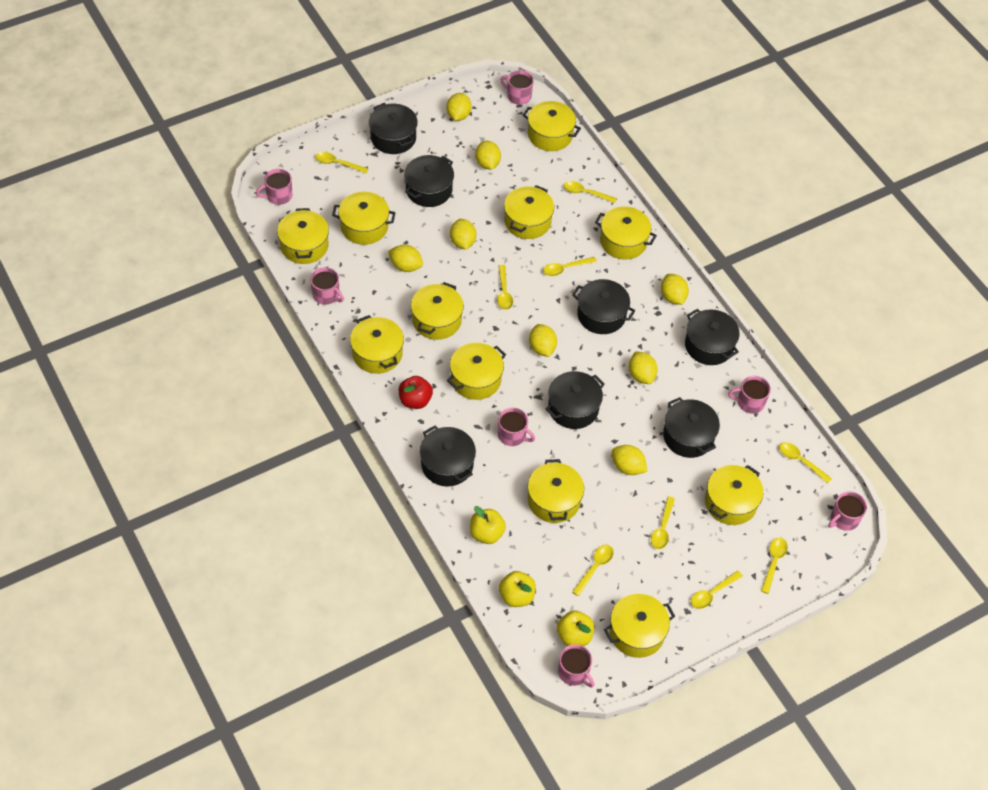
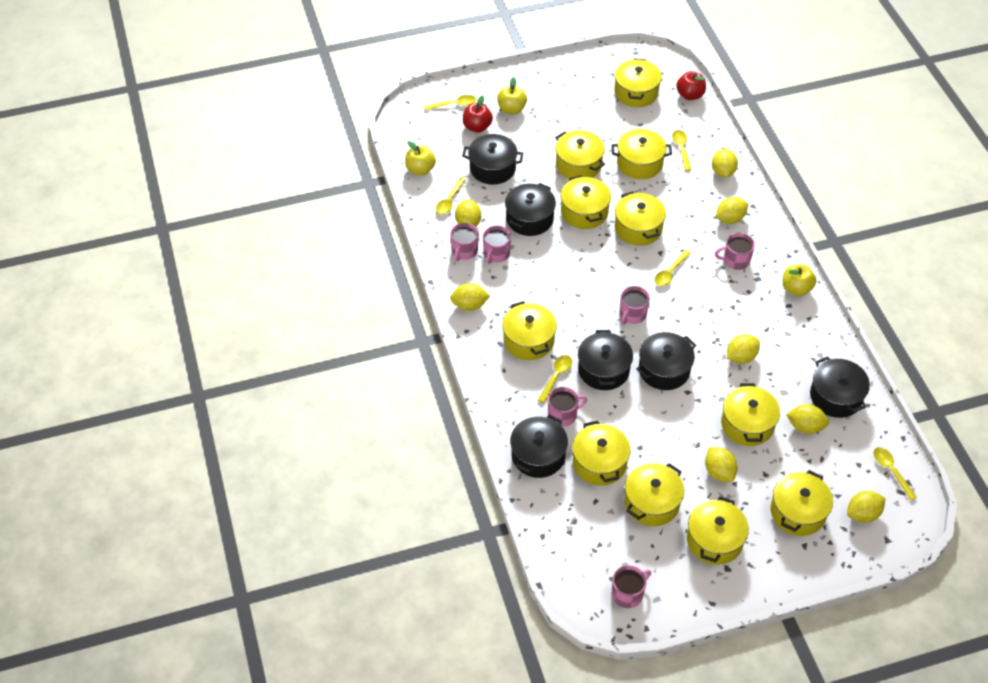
black pot: [369,103,418,154] [404,155,454,207] [420,426,476,487] [546,371,605,429] [572,279,635,334] [663,397,720,458] [685,309,740,365] = 7 -> [462,134,523,185] [505,183,556,236] [510,415,568,478] [578,330,633,390] [636,332,696,390] [810,356,870,418] = 6
pink mug: [256,169,292,205] [310,267,344,305] [498,408,535,446] [500,70,534,105] [558,644,595,688] [728,376,771,414] [828,491,867,531] = 7 -> [450,223,479,261] [483,226,511,264] [548,387,587,427] [612,565,651,608] [620,286,650,325] [715,233,755,270] = 6
red apple: [399,376,433,409] = 1 -> [463,95,493,133] [676,71,706,100] = 2
yellow spoon: [316,152,368,173] [497,265,513,310] [543,257,597,276] [564,181,617,203] [572,545,614,596] [651,496,675,549] [691,571,743,609] [761,538,788,594] [779,442,832,483] = 9 -> [424,95,476,110] [436,178,466,215] [538,355,572,403] [655,250,691,286] [672,130,691,171] [873,447,917,500] = 6

